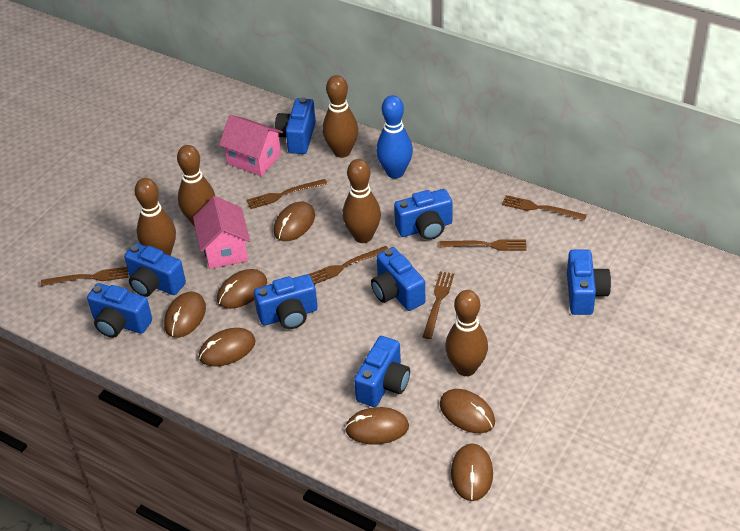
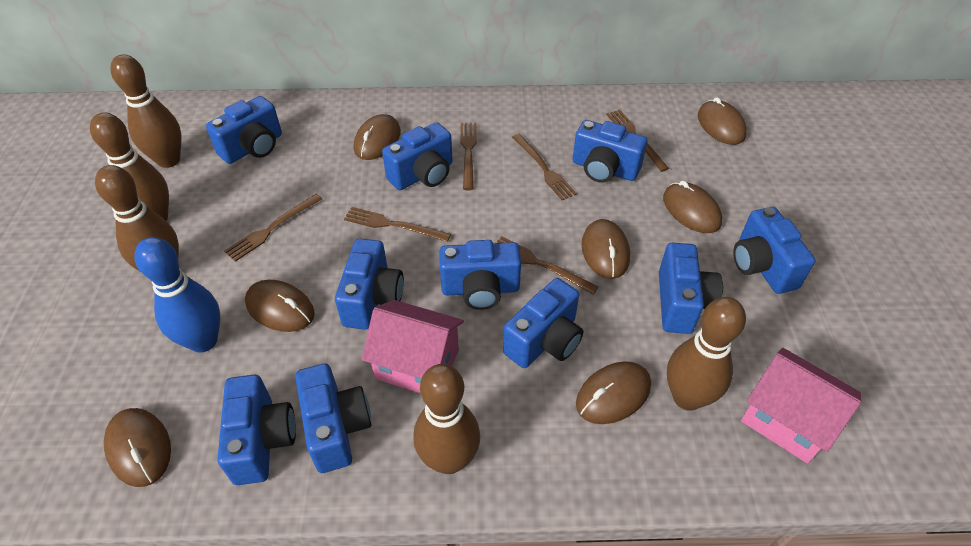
blue camera: [87,283,152,338] [124,243,186,297] [254,274,318,329] [275,97,316,154] [354,336,410,407] [371,247,425,311] [394,189,452,240] [567,250,611,315] = 8 -> [206,96,282,164] [217,374,296,485] [295,364,371,473] [335,238,404,330] [382,122,453,190] [439,240,521,310] [503,278,583,368] [572,120,648,183] [659,243,723,334] [733,207,815,294] = 10

